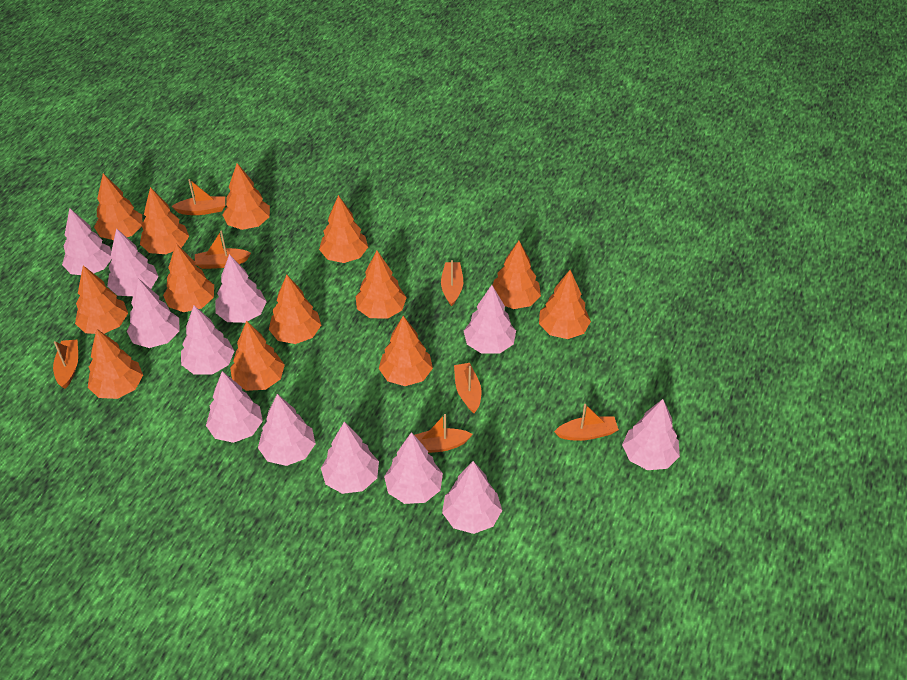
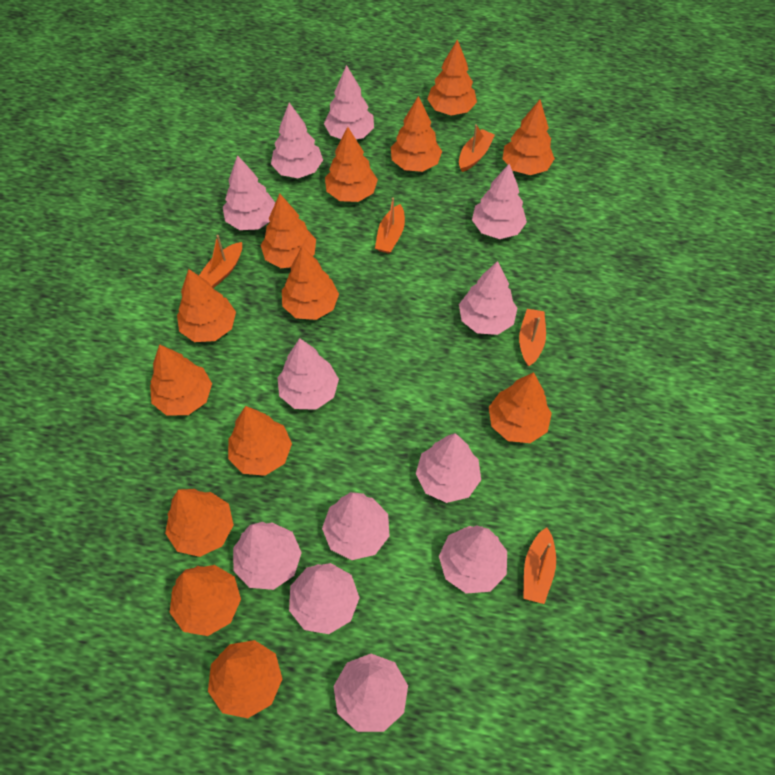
orange boat: [53,339,78,389] [171,179,225,215] [195,231,251,269] [415,414,473,453] [441,260,463,306] [454,363,481,413] [554,404,619,441] = 7 -> [199,235,242,288] [375,198,405,254] [459,124,495,172] [519,309,546,366] [523,527,556,604] = 5

